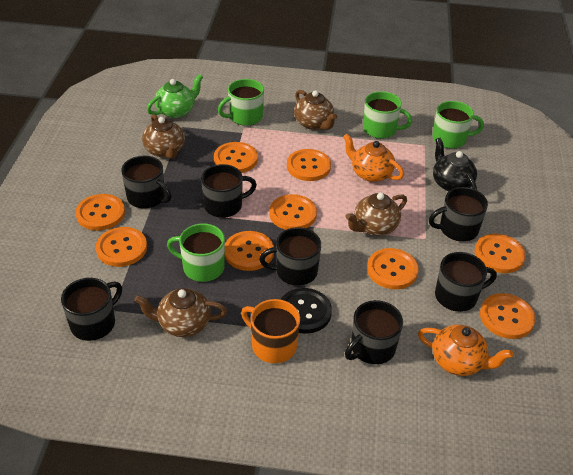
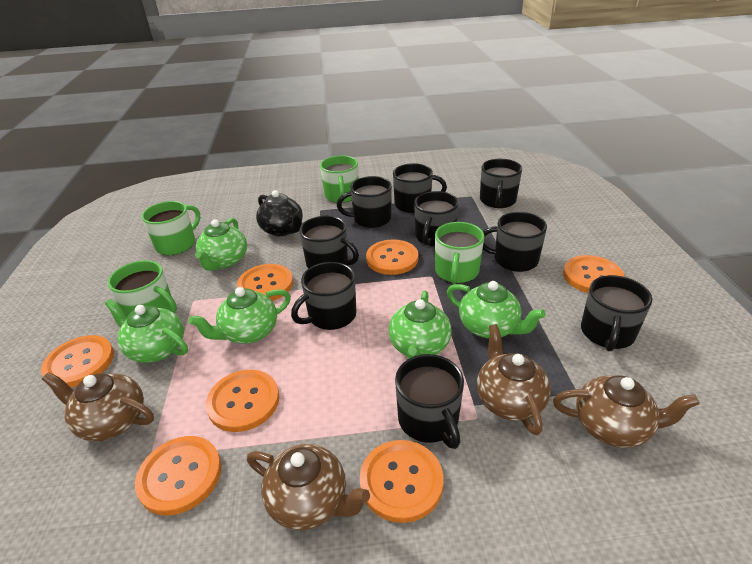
black button: [280,288,332,334] = 1 -> none = 0
black mug: [61,278,122,341] [121,156,171,209] [201,164,257,218] [259,227,321,286] [345,300,403,364] [429,187,488,242] [435,252,497,312] = 7 -> [291,262,357,330] [299,216,359,269] [337,176,392,228] [393,163,447,213] [395,354,464,449] [414,191,459,246] [480,159,522,208] [483,212,547,272] [581,275,652,351] = 9
green teapot: [147,74,203,118] = 1 -> [105,299,188,363] [189,287,291,344] [195,218,247,271] [388,290,452,360] [447,281,546,338] = 5
orange button: [75,194,125,231] [96,227,147,267] [214,142,258,173] [225,231,274,271] [269,194,317,230] [287,149,331,181] [367,248,419,289] [474,234,526,273] [480,293,536,339] = 9 -> [41,335,114,388] [135,436,221,516] [206,370,279,432] [237,264,293,301] [359,440,443,523] [366,240,418,275] [563,255,624,293] = 7
orange mug: [241,299,300,363] = 1 -> none = 0
orange teapot: [343,134,404,182] [418,325,513,376] = 2 -> none = 0

